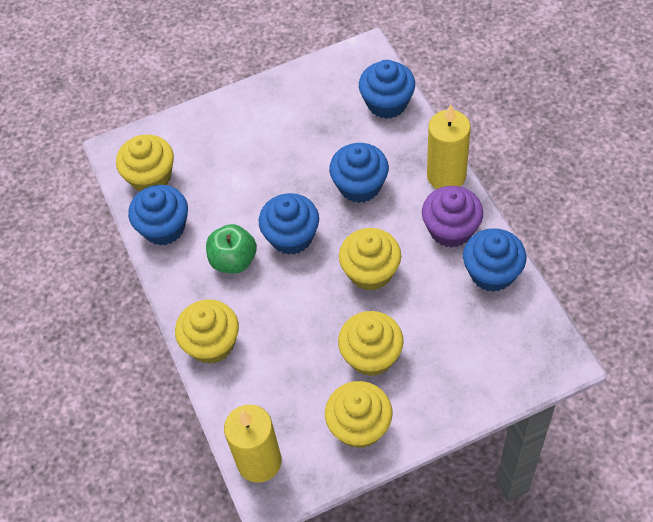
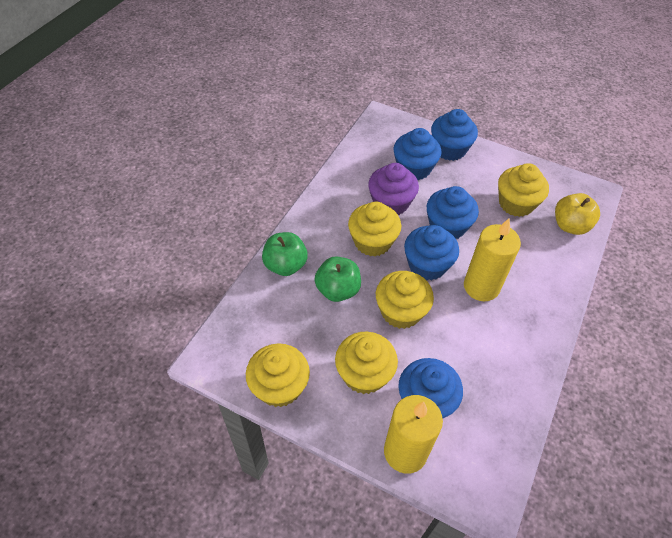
green apple: [206,224,257,273] = 1 -> [262,232,308,276] [315,257,361,302] = 2
yellow apple: none = 0 -> [555,193,600,235] = 1

